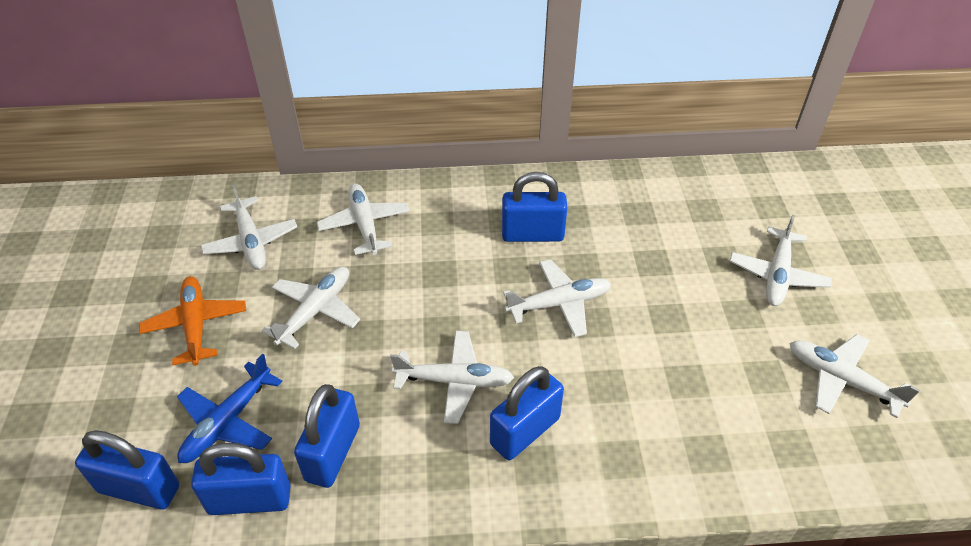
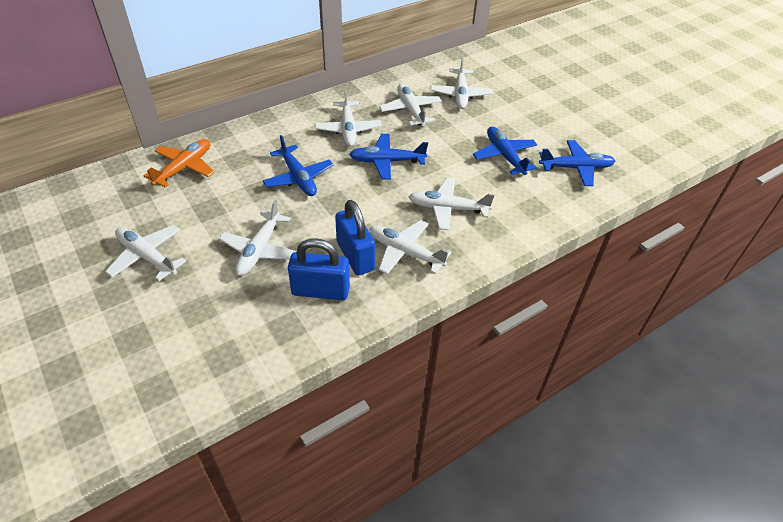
blue padlock: [75,430,179,510] [191,443,291,515] [294,384,360,488] [490,366,564,460] [502,172,568,242] = 5 -> [288,238,350,300] [335,200,375,276] = 2
blue plane: [177,354,282,463] = 1 -> [263,135,333,196] [349,134,428,180] [473,127,537,175] [539,140,615,186] = 4

